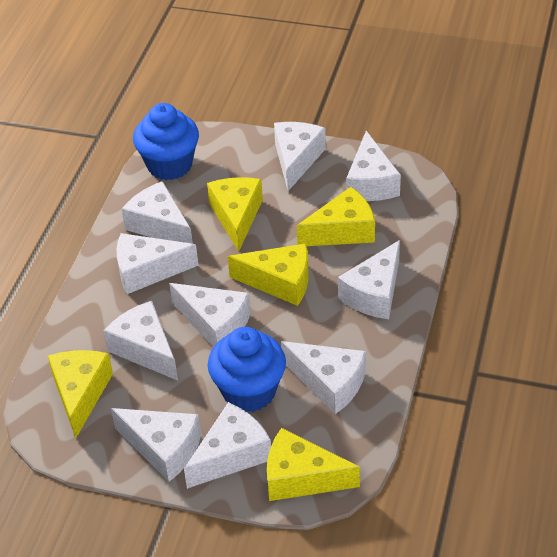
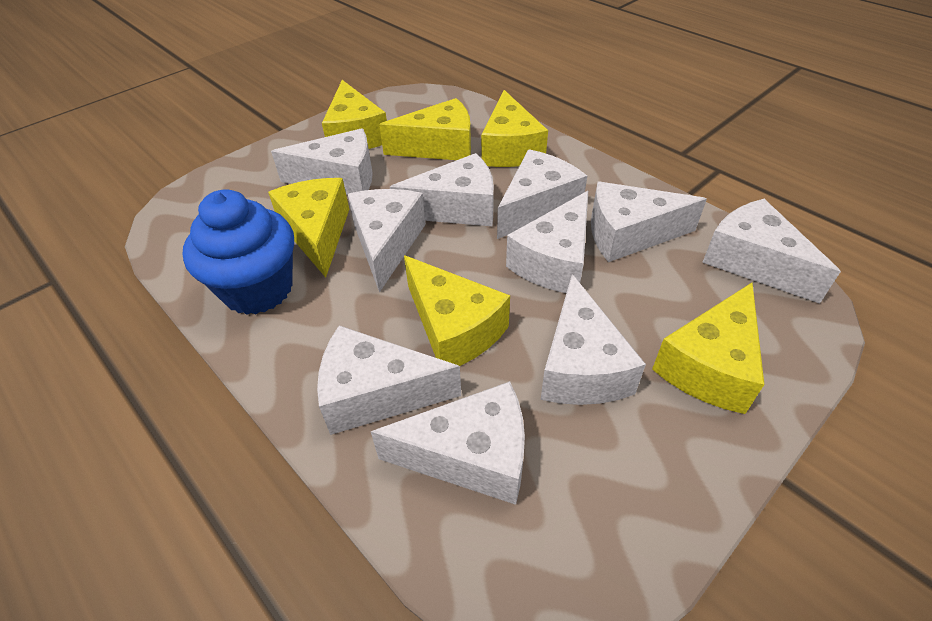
blue cupcake: [133,103,199,180] [208,327,286,412] = 2 -> [183,189,294,315] = 1
yellow cheese: [48,350,113,438] [207,177,263,251] [228,243,309,306] [267,428,360,501] [297,187,375,246] = 5 -> [268,178,349,277] [322,80,387,149] [379,98,471,160] [404,255,510,366] [481,90,548,167] [652,283,765,414] = 6

